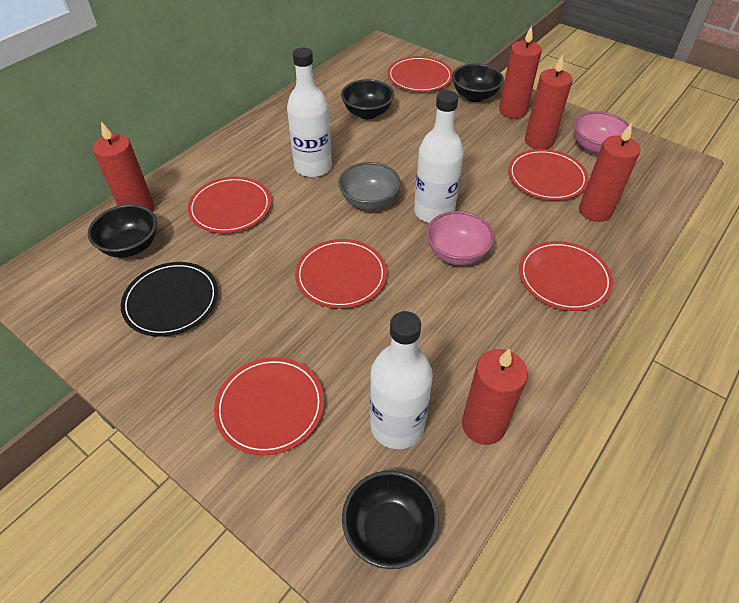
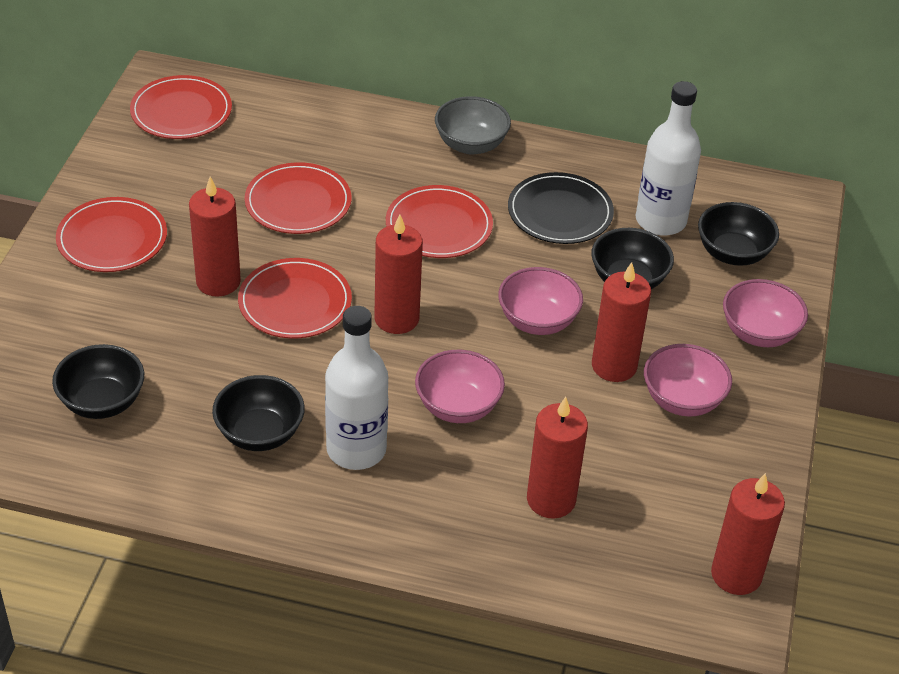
pink bowl: [426,211,494,265] [574,111,632,154] = 2 -> [415,350,505,423] [498,267,583,335] [644,344,732,417] [723,279,808,347] = 4
red plate: [188,177,271,233] [214,357,324,455] [295,239,387,309] [387,56,453,92] [508,149,589,200] [519,241,613,311] = 6 -> [56,197,167,272] [130,75,232,139] [238,258,352,339] [245,162,351,234] [386,185,493,258] = 5
white bottle: [287,47,332,177] [370,311,433,449] [414,90,464,223] = 3 -> [325,306,388,470] [636,81,701,236] = 2

